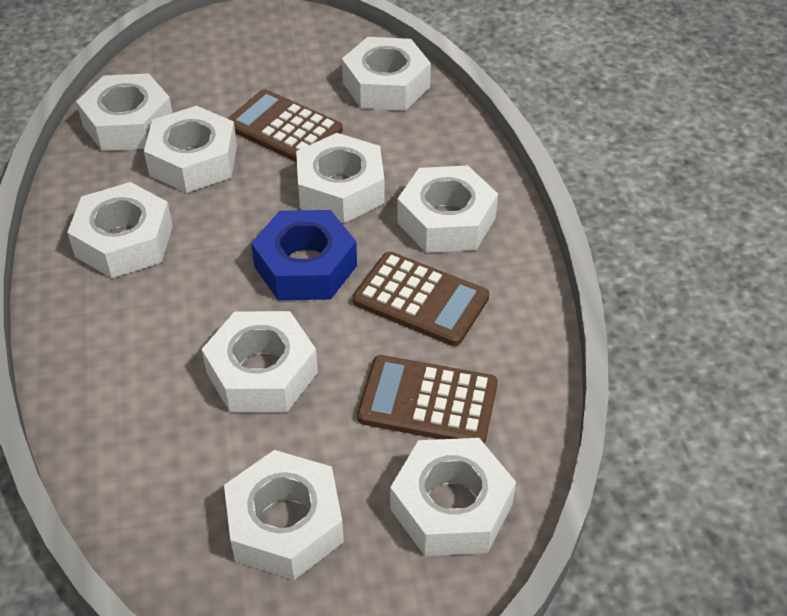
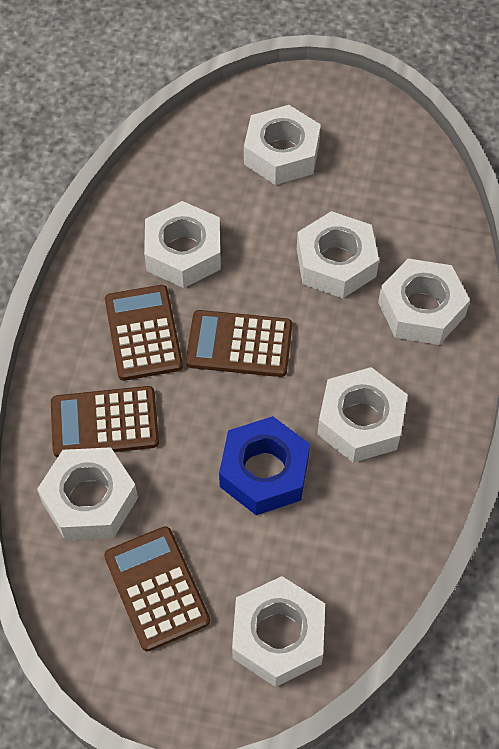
brown calculator: [227,89,343,162] [353,252,489,346] [357,355,498,444] = 3 -> [51,386,159,458] [104,526,210,652] [105,285,183,381] [186,310,292,377] = 4
white nut: [67,182,173,278] [76,73,173,151] [144,106,237,193] [202,311,318,412] [224,450,344,580] [296,133,385,223] [342,37,431,111] [390,438,516,556] [397,166,498,253] = 9 -> [37,447,138,540] [144,201,221,288] [232,576,325,687] [244,105,321,185] [297,211,379,298] [317,367,408,463] [378,259,470,345] = 7

